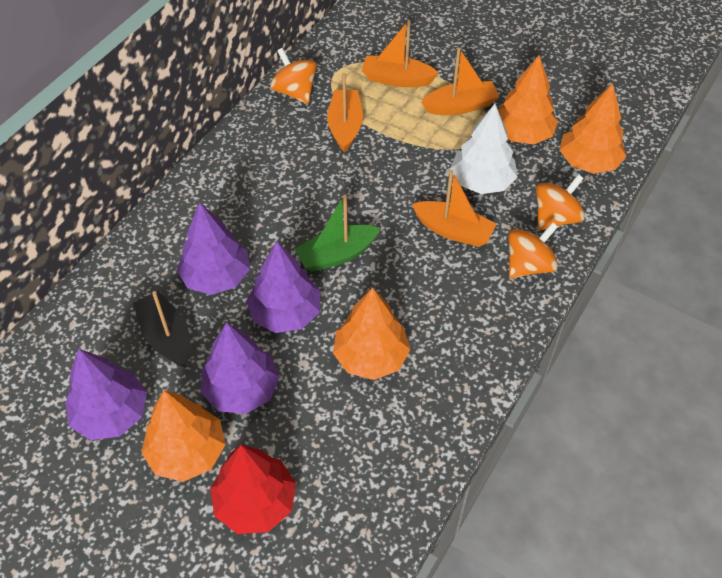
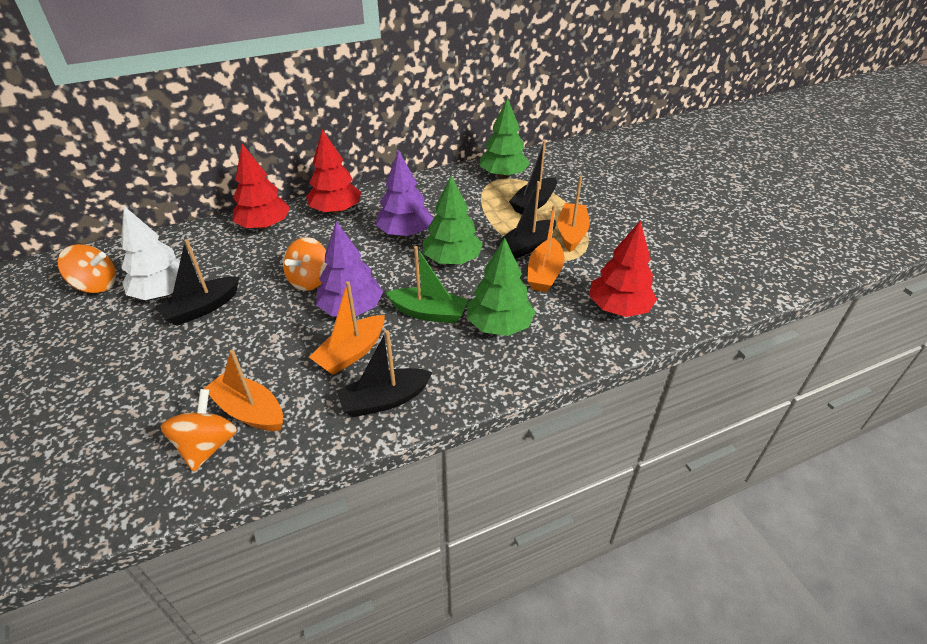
black boat: [133,291,191,367] = 1 -> [156,239,239,326] [336,330,433,417] [495,181,556,259] [509,140,557,214] = 4
green tree: none = 0 -> [423,175,483,264] [467,238,535,336] [480,97,530,178] = 3
orange tree: [141,390,226,482] [333,287,411,380] [498,55,558,144] [560,83,626,174] = 4 -> none = 0
purple tree: [65,349,147,440] [177,203,250,295] [201,322,280,414] [246,241,320,333] = 4 -> [316,221,383,316] [376,150,433,237] = 2
red tree: [210,445,296,534] = 1 -> [233,144,290,229] [306,129,361,214] [589,221,657,317] = 3

